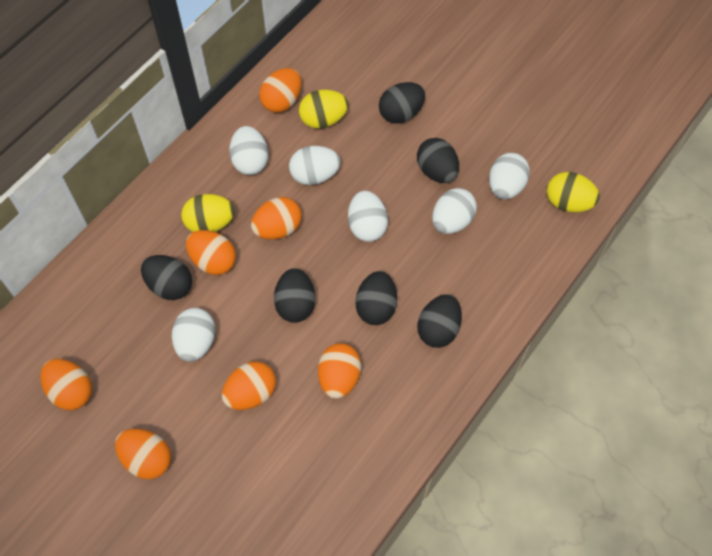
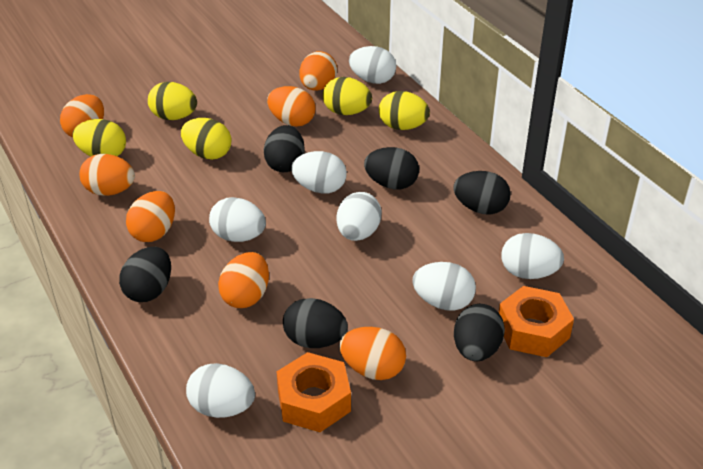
orange nut: none = 0 -> [276,352,351,432] [499,286,574,357] = 2
white egg: [172,308,215,362] [229,126,268,175] [289,146,340,185] [348,190,388,242] [432,188,477,234] [489,153,530,199] = 6 -> [186,363,255,418] [209,197,266,242] [291,151,347,194] [337,192,382,241] [349,46,396,84] [412,262,476,311] [501,233,564,279] = 7
yellow egg: [181,194,235,232] [299,90,348,129] [547,172,600,212] = 3 -> [73,119,126,156] [148,82,197,120] [181,118,231,160] [323,77,372,115] [379,91,430,130] = 5

